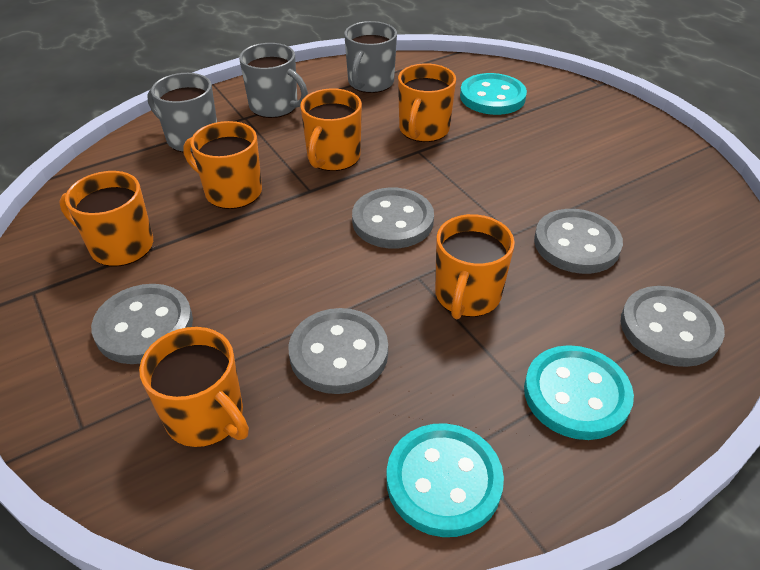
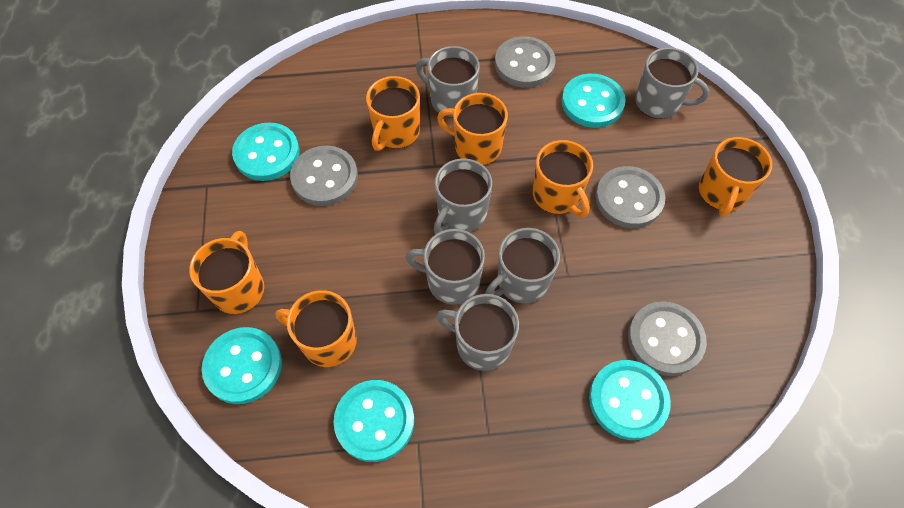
grey button: [91,284,193,364] [289,308,388,394] [352,188,434,249] [534,209,623,274] [621,286,725,367] = 5 -> [290,146,358,206] [495,36,556,88] [595,166,665,228] [628,301,707,376] = 4
grey mug: [147,73,217,153] [239,43,308,118] [344,21,397,93] = 3 -> [405,229,485,305] [416,46,480,118] [434,158,492,234] [436,294,519,371] [485,228,560,304] [635,47,709,119] = 6
turquoise button: [387,423,504,537] [460,73,527,115] [524,345,634,440] = 3 -> [202,327,282,404] [232,122,300,181] [333,380,414,462] [562,74,626,128] [589,360,671,440] = 5

